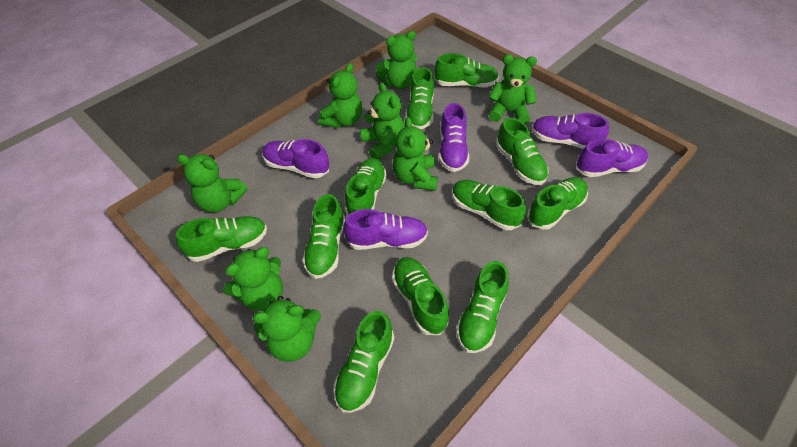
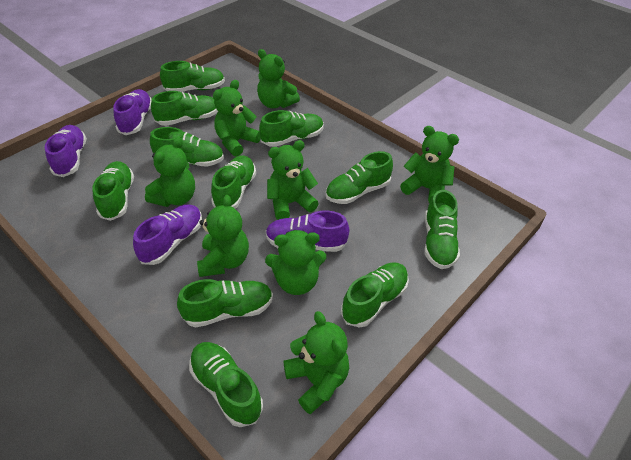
purple shoe: [262,139,329,178] [343,209,428,250] [439,103,469,172] [532,113,609,149] [576,139,648,177] = 5 -> [45,125,87,177] [113,89,152,135] [133,204,202,265] [266,211,349,252] = 4

